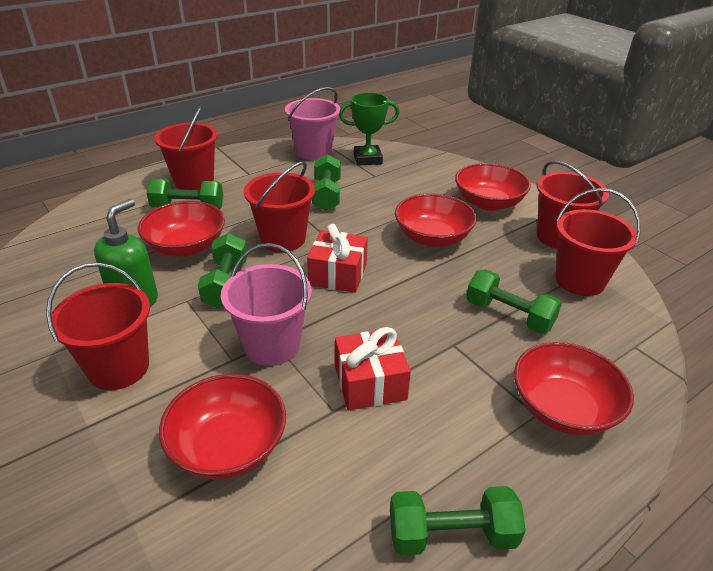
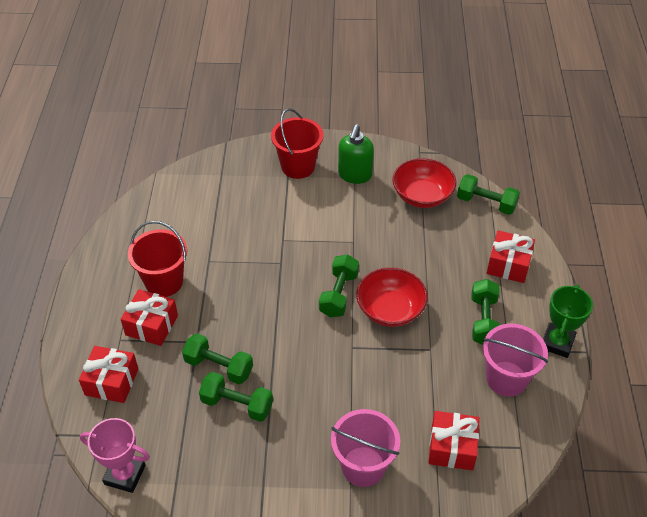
pink trophy: none = 0 -> [80,418,150,493] = 1
red bowl: [138,201,225,257] [159,374,286,479] [395,193,477,247] [455,163,531,211] [514,342,634,435] = 5 -> [356,267,428,327] [392,158,456,208] = 2
red bucket: [46,263,150,390] [154,106,218,190] [244,161,315,252] [537,161,609,249] [555,188,641,296] = 5 -> [128,221,187,297] [271,108,323,179] = 2
red gift: [307,224,368,293] [335,327,411,410] = 2 -> [79,346,138,403] [121,289,178,346] [428,411,479,470] [487,230,535,283] = 4

